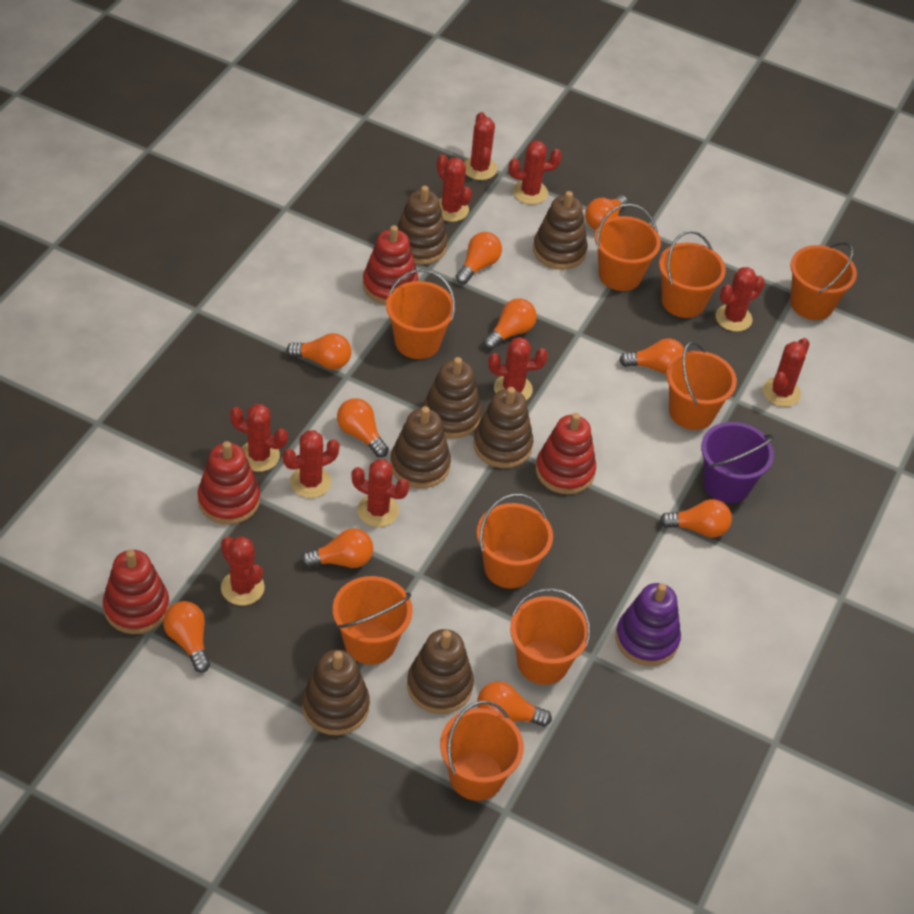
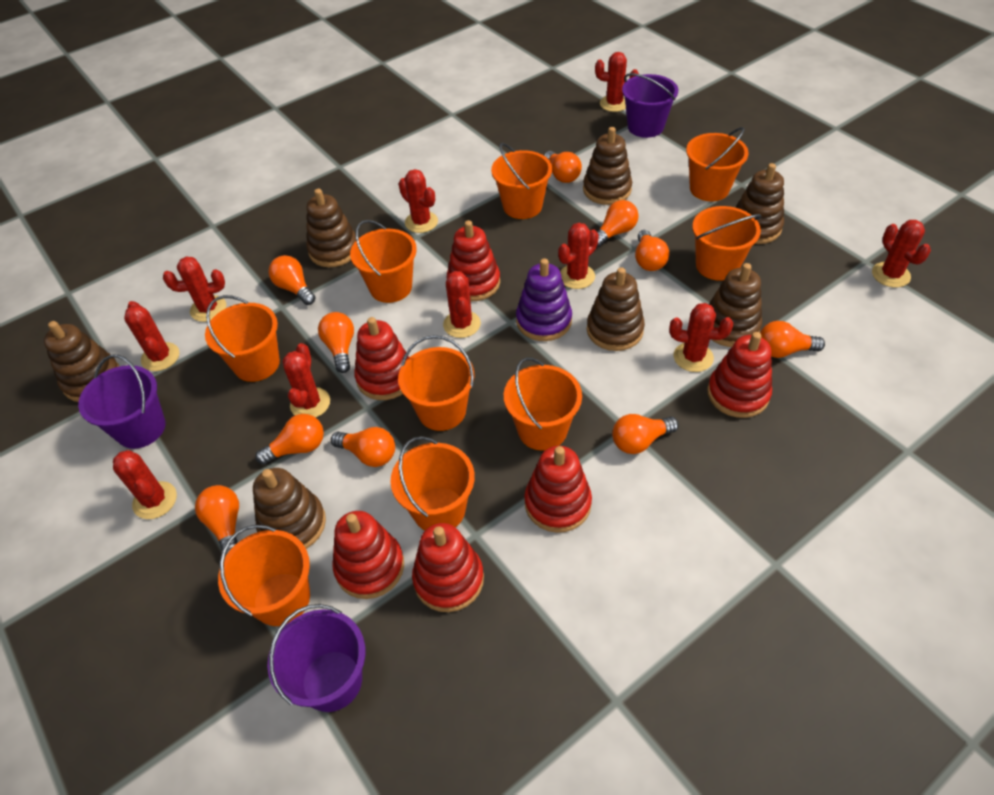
purple bucket: [701,422,774,503] = 1 -> [78,355,166,449] [267,604,365,712] [622,73,678,138] = 3
red stacking toy: [103,550,169,634] [198,441,260,525] [363,225,419,305] [536,413,596,494] = 4 -> [333,511,404,599] [354,317,409,400] [412,523,484,612] [447,220,500,301] [524,446,592,533] [707,332,772,418] = 6

